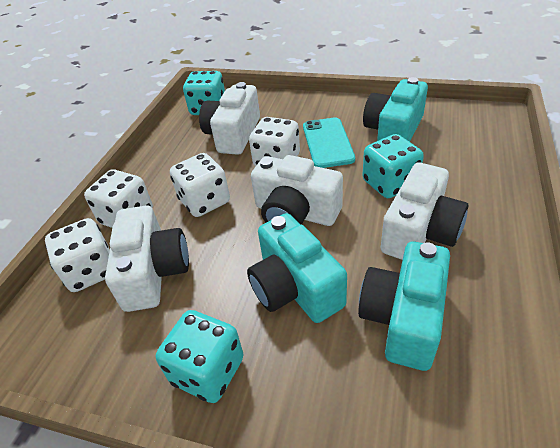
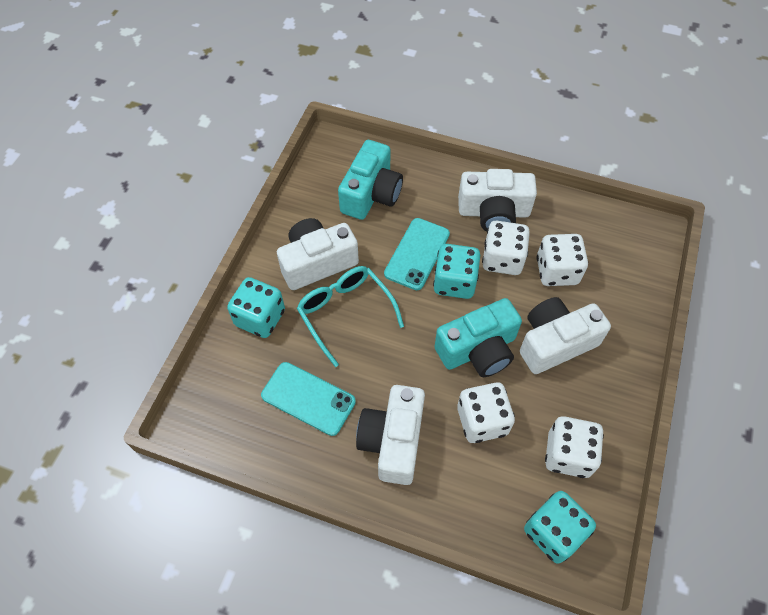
turquoise camera: [247,213,347,323] [358,241,450,371] [363,77,428,142] = 3 -> [338,140,403,220] [434,298,522,377] = 2
turquoise glasses: none = 0 -> [297,266,404,367] = 1
turquoise phone: [303,117,355,168] = 1 -> [261,362,356,436] [384,218,450,290] = 2

